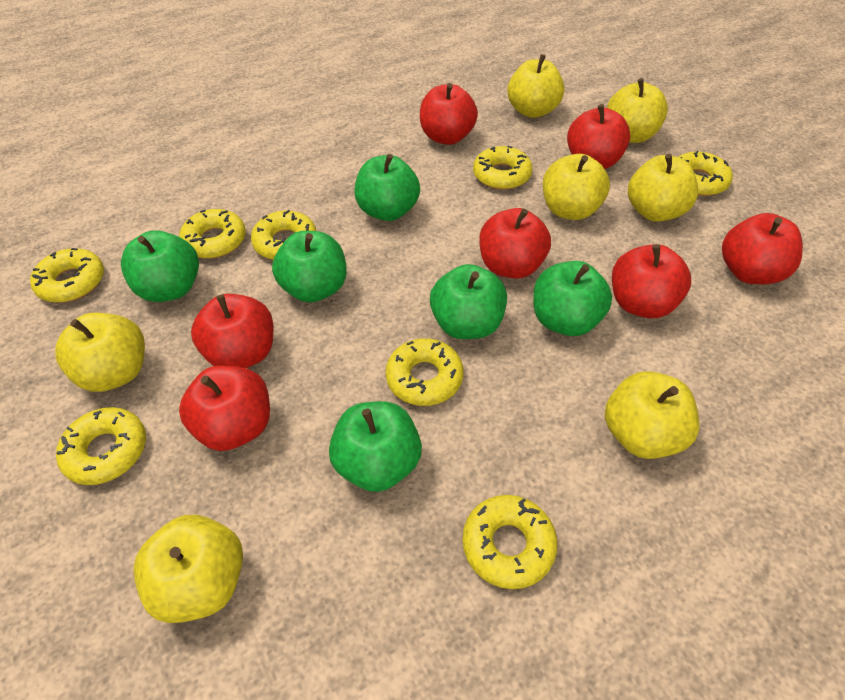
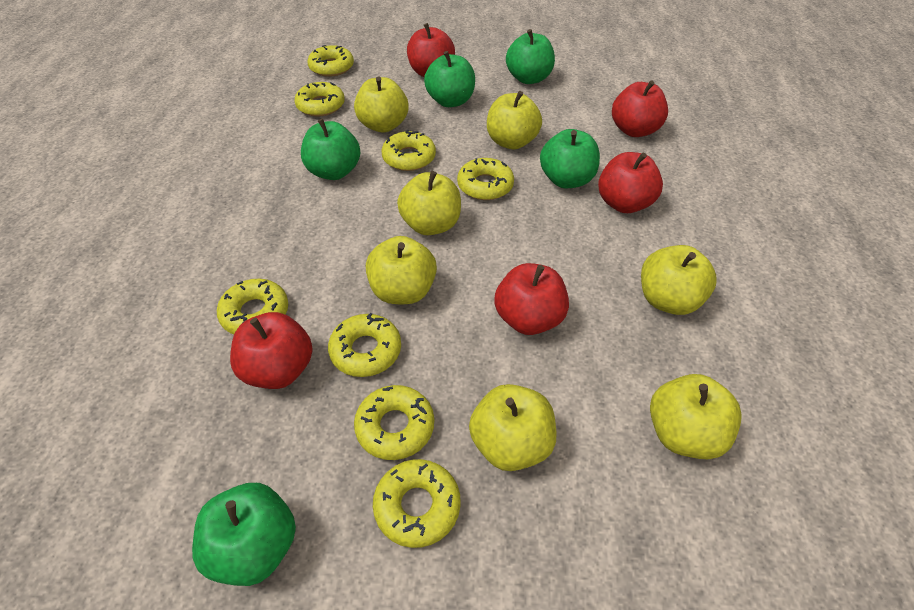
green apple: [121,230,199,302] [272,231,347,303] [329,401,422,492] [355,154,420,221] [430,264,507,339] [533,261,612,336] = 6 -> [192,483,296,586] [301,119,360,180] [424,51,475,107] [506,29,555,84] [540,129,600,188] = 5
red apple: [179,366,270,451] [191,294,273,368] [420,83,478,145] [479,208,551,279] [567,104,630,169] [612,244,691,318] [722,213,803,284] = 7 -> [230,312,313,389] [407,23,455,77] [494,263,569,335] [598,152,663,213] [612,80,668,137] = 5

